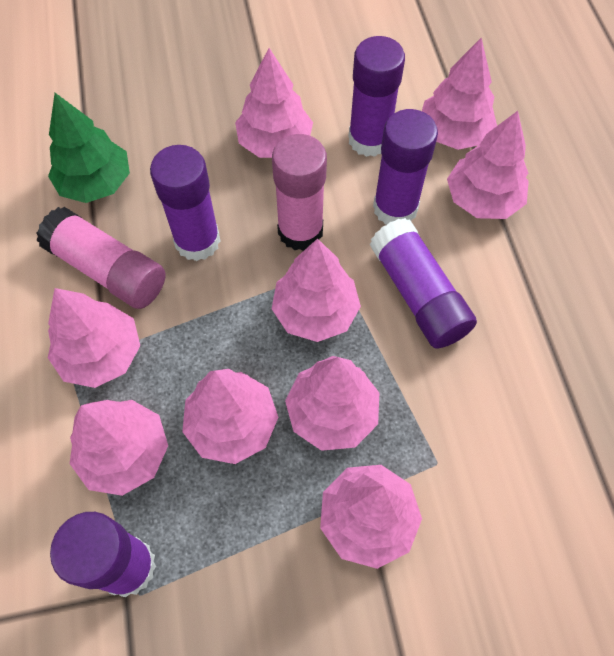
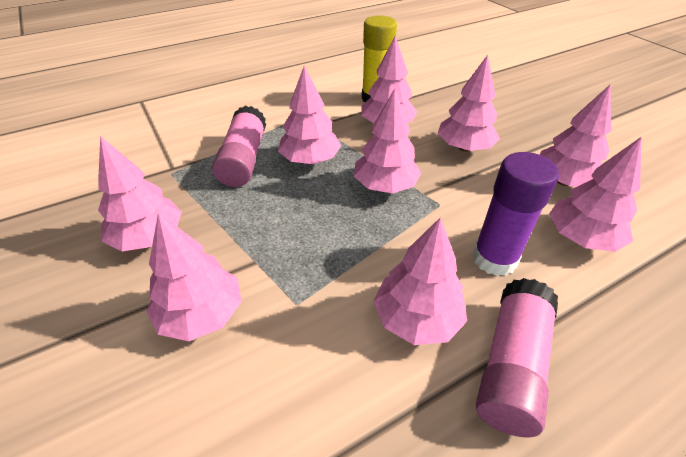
green tree: [48,93,130,203] = 1 -> none = 0
purple glue stick: [50,512,156,597] [150,145,220,261] [348,36,405,157] [370,218,477,348] [373,109,438,225] = 5 -> [472,152,559,276] = 1
yellow glue stick: none = 0 -> [362,15,397,102] = 1

